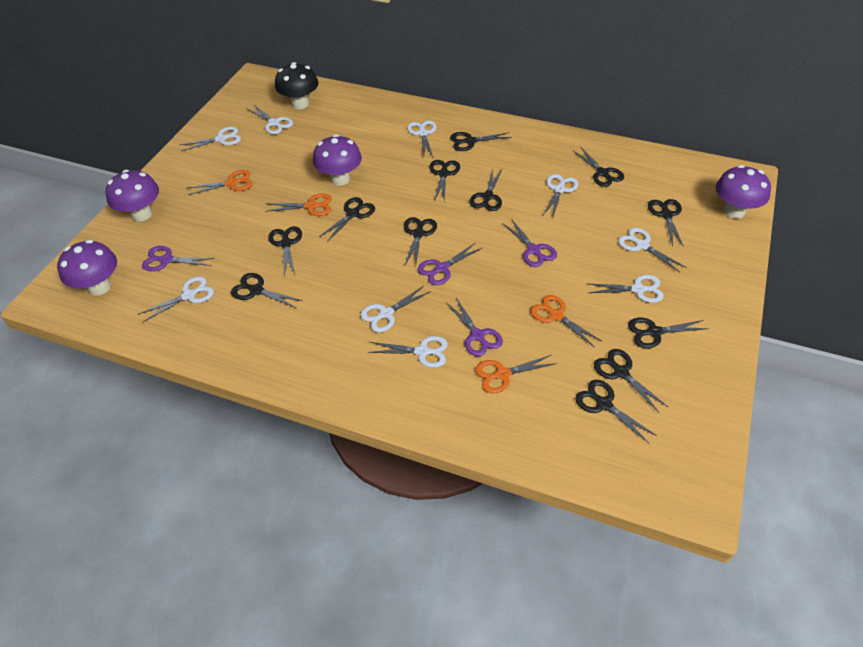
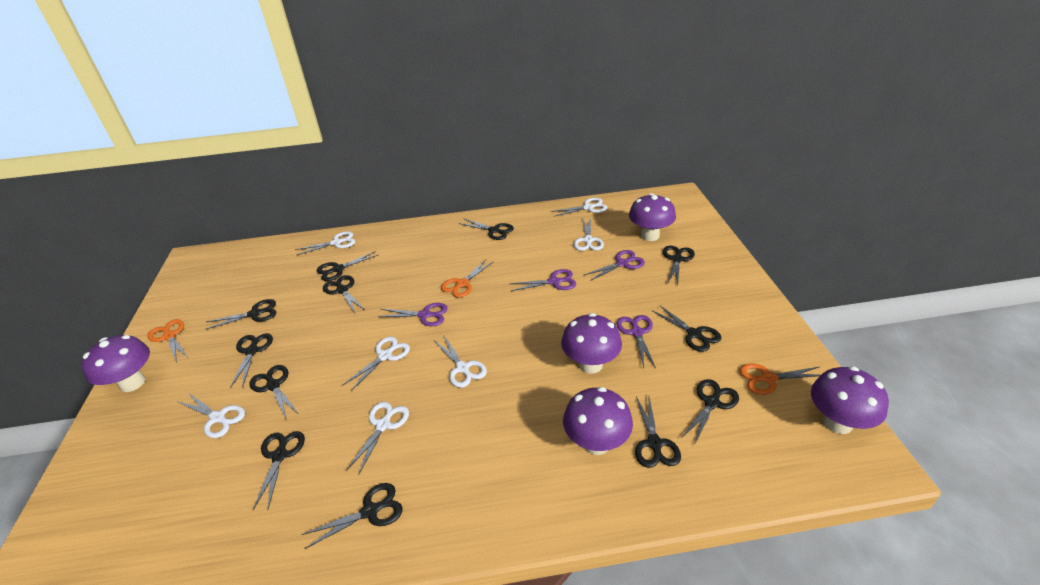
black mushroom: [275,62,319,109] = 1 -> none = 0
orange scissors: [187,170,252,195] [265,193,332,216] [475,355,557,394] [531,295,602,348] = 4 -> [147,319,188,363] [441,260,494,298] [740,364,820,395] = 3
purple mushroom: [57,240,117,296] [105,170,159,221] [313,134,362,186] [716,165,771,219] = 4 -> [81,335,150,392] [561,313,622,374] [563,387,633,455] [629,193,676,241] [811,366,889,434] = 5
white scissors: [139,276,214,322] [180,127,241,151] [247,105,293,134] [360,286,431,333] [368,336,448,368] [407,120,436,157] [543,174,578,217] [589,275,664,303] [618,228,685,272] = 9 -> [177,393,245,438] [295,231,355,255] [342,337,410,391] [346,402,409,475] [435,336,487,388] [551,198,607,217] [574,218,604,251] = 7

